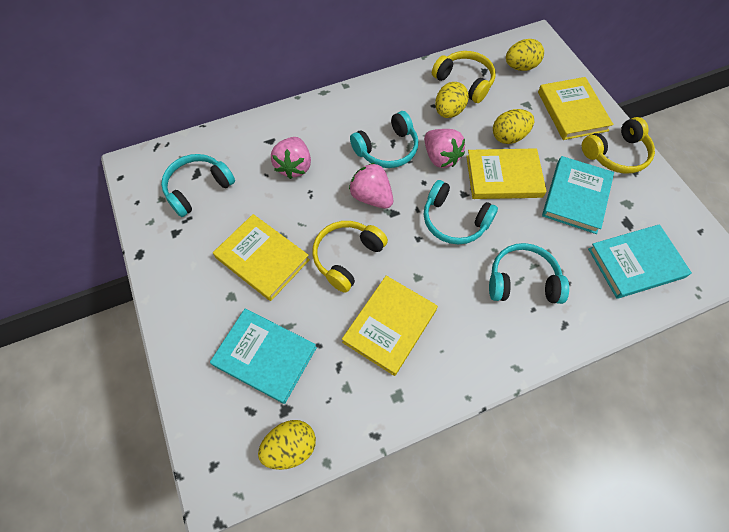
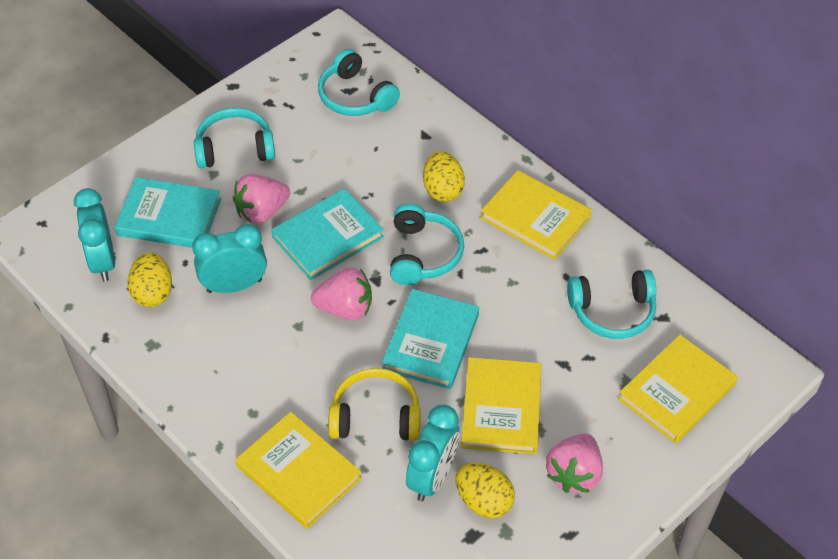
turquoise clock: none = 0 -> [74,188,115,281] [192,224,267,293] [406,405,460,501] = 3
yellow egg: [258,420,316,470] [435,82,469,118] [493,109,534,144] [506,39,544,71] = 4 -> [128,252,172,307] [423,151,465,202] [455,463,515,518] = 3
yellow headphones: [312,221,388,293] [432,51,496,103] [582,117,655,174] = 3 -> [328,368,421,441] = 1

